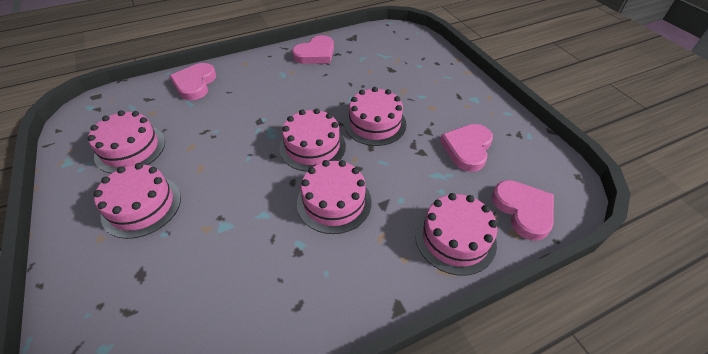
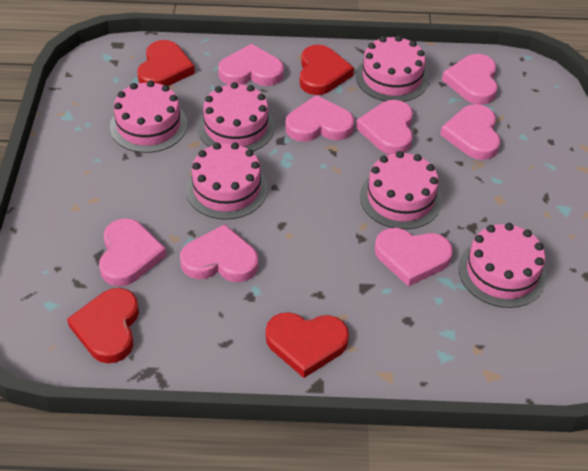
pink heart: [169,63,216,100] [292,35,334,64] [440,124,493,172] [492,180,554,241] = 4 -> [99,218,166,286] [180,224,258,282] [218,44,284,86] [285,95,354,142] [356,100,413,154] [375,228,453,287] [440,104,500,160] [442,54,498,105] = 8
red heart: none = 0 -> [67,288,139,363] [137,40,195,86] [266,312,349,378] [299,45,354,95] = 4

